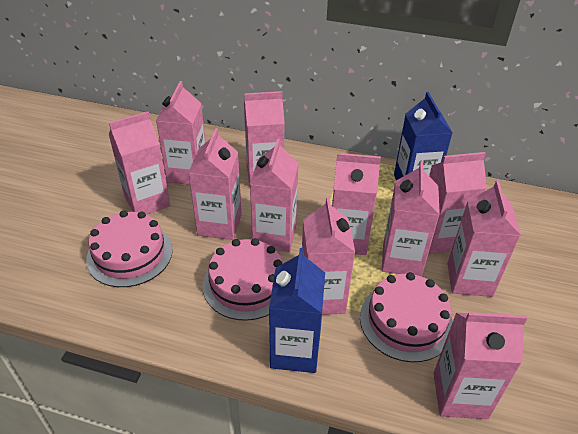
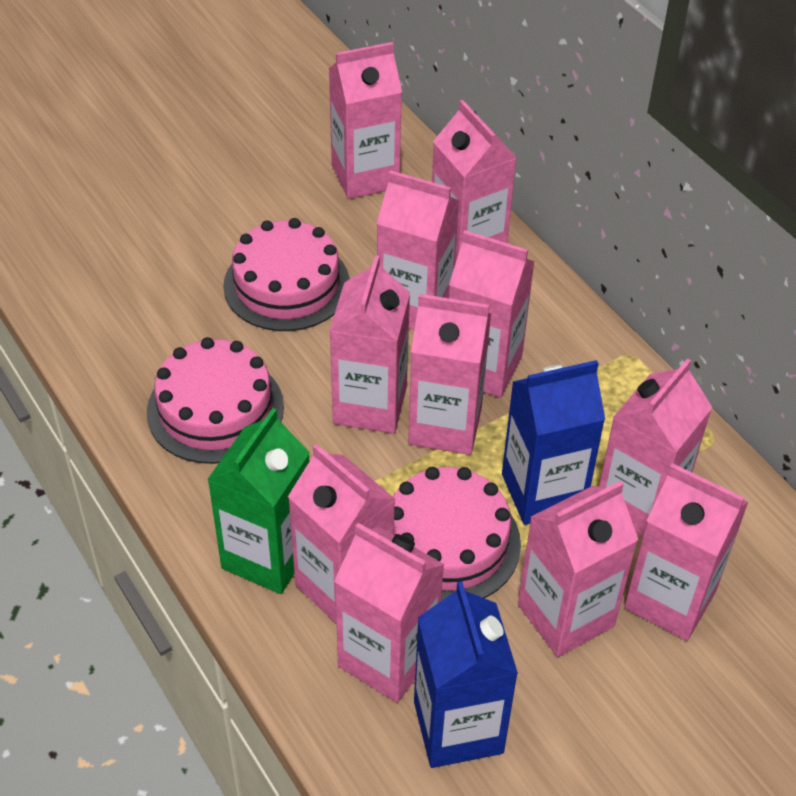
green carton: none = 0 -> [207,408,310,594] = 1

